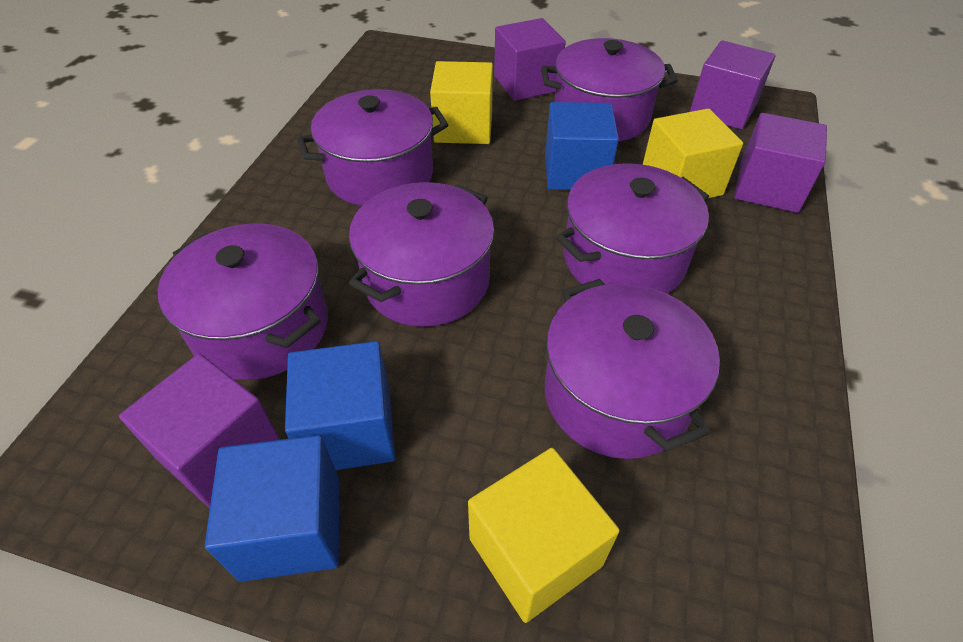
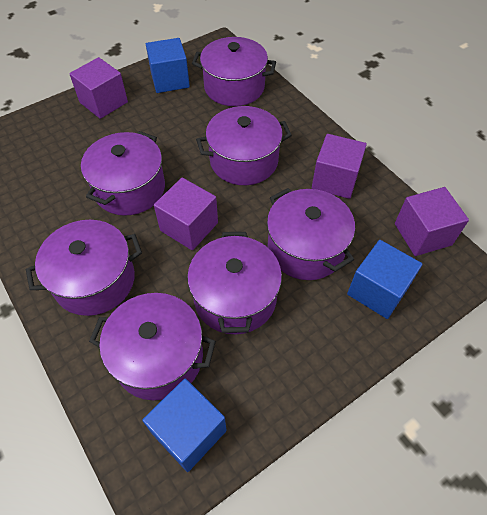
purple pot: [158,223,328,380] [297,89,448,206] [349,182,494,327] [541,38,678,142] [545,279,720,459] [556,163,709,294] = 6 -> [26,220,142,316] [81,131,165,216] [89,293,216,400] [187,232,282,334] [192,37,276,106] [196,106,292,185] [267,188,355,280] = 7
yellow cube: [430,61,493,144] [468,448,620,623] [643,109,743,198] = 3 -> none = 0

